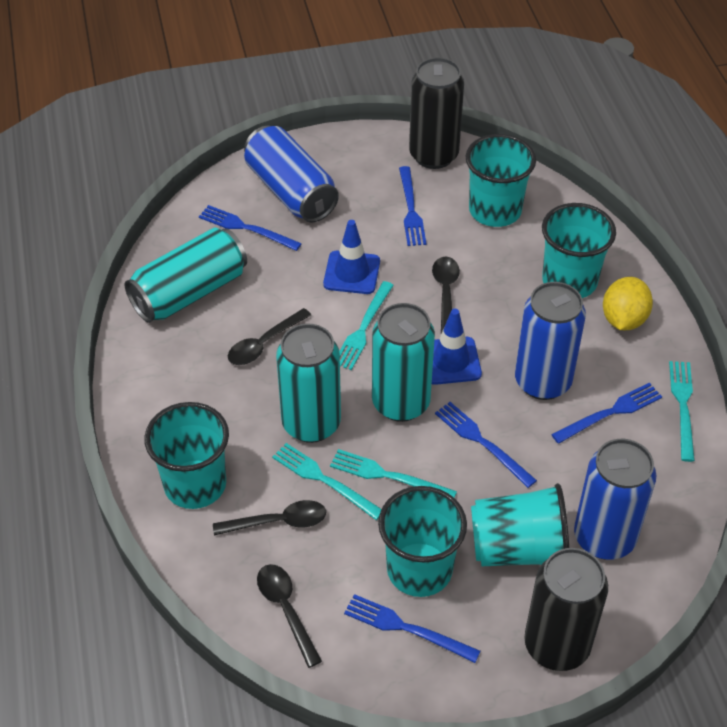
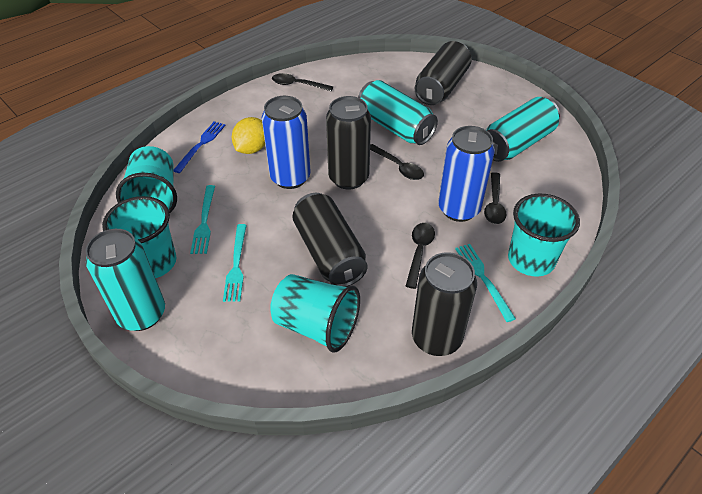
black can: [409,57,464,169] [524,548,608,671] = 2 -> [292,193,368,287] [326,96,371,189] [412,252,477,356] [415,41,472,105] = 4
blue can: [244,126,339,223] [515,282,586,400] [574,439,656,559] = 3 -> [262,96,311,189] [438,126,495,222] = 2
blue fork: [199,205,302,251] [344,594,480,663] [399,166,426,246] [435,402,537,488] [551,383,662,444] = 5 -> [173,122,226,173] = 1
blue traffic cone: [323,220,380,294] [432,309,482,385] = 2 -> none = 0
turquoise cup: [144,402,229,509] [378,486,467,597] [466,134,536,227] [471,483,569,566] [542,203,616,298] = 5 -> [102,196,176,278] [116,146,177,214] [270,274,360,353] [508,194,580,276] = 4
turquoise fork: [272,443,382,520] [330,449,457,498] [339,281,394,370] [669,361,695,462] = 4 -> [190,185,215,254] [223,224,247,302] [455,244,516,322] = 3

